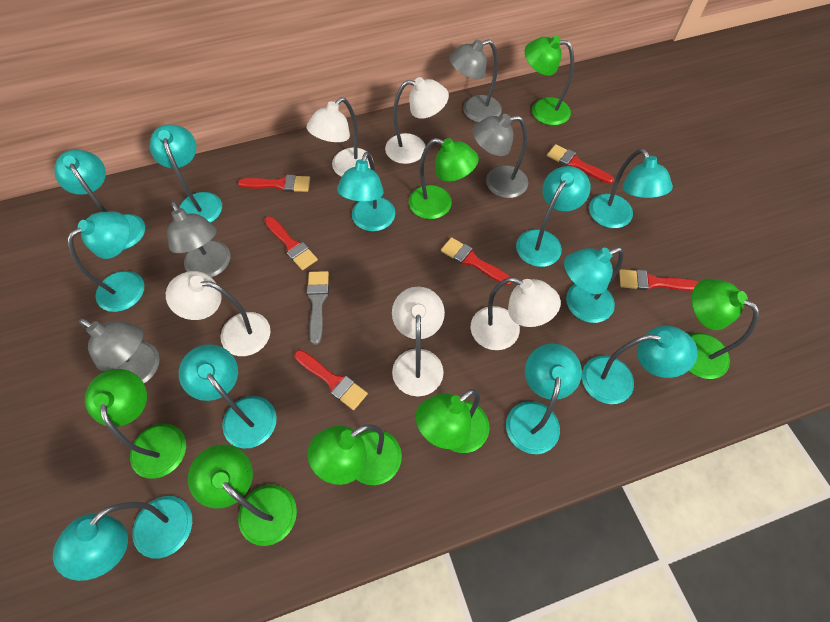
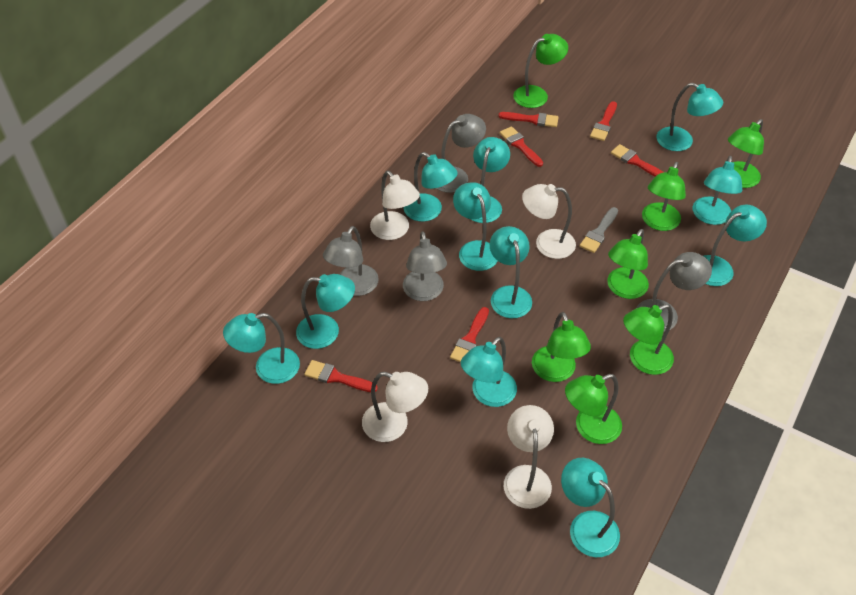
white lamp: [166,271,271,356] [307,98,373,177] [385,77,449,164] [392,287,445,396] [471,277,561,350] = 5 -> [362,372,428,442] [370,171,420,240] [504,405,554,509] [522,184,576,259] = 4

